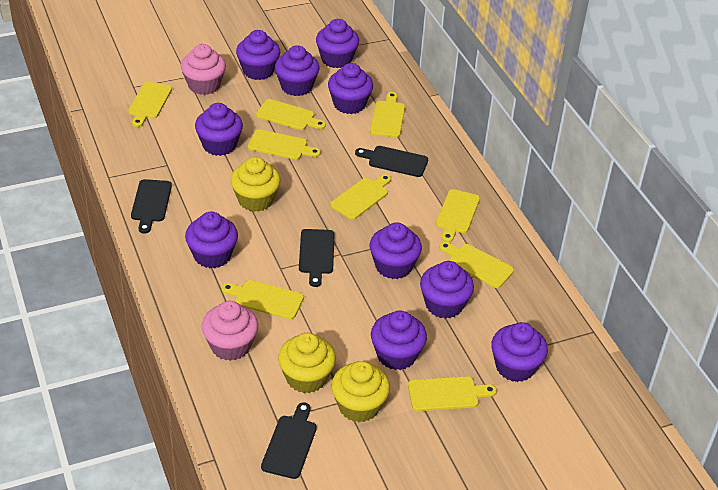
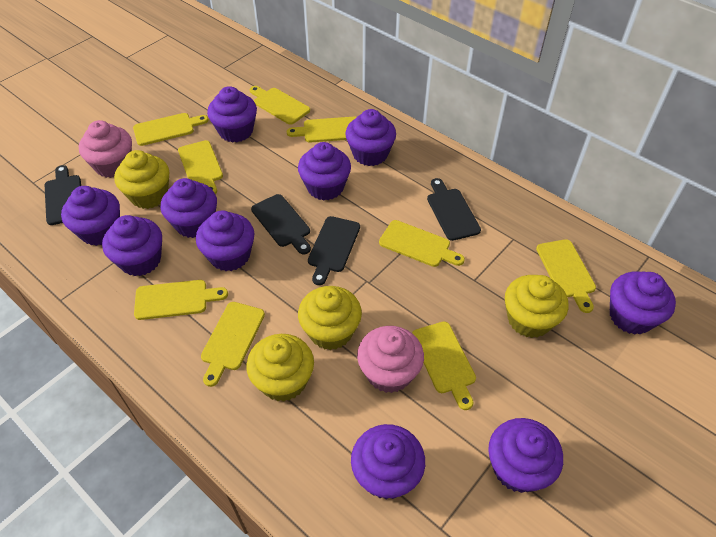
yellow cupcake: [231,157,281,212] [278,333,336,393] [331,361,390,422] = 3 -> [114,150,169,209] [246,334,314,402] [298,286,362,350] [505,275,568,338] = 4

